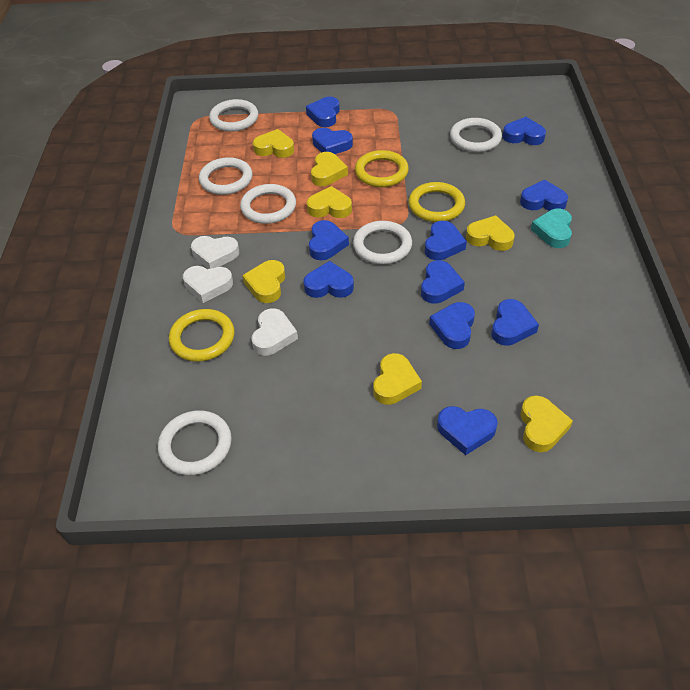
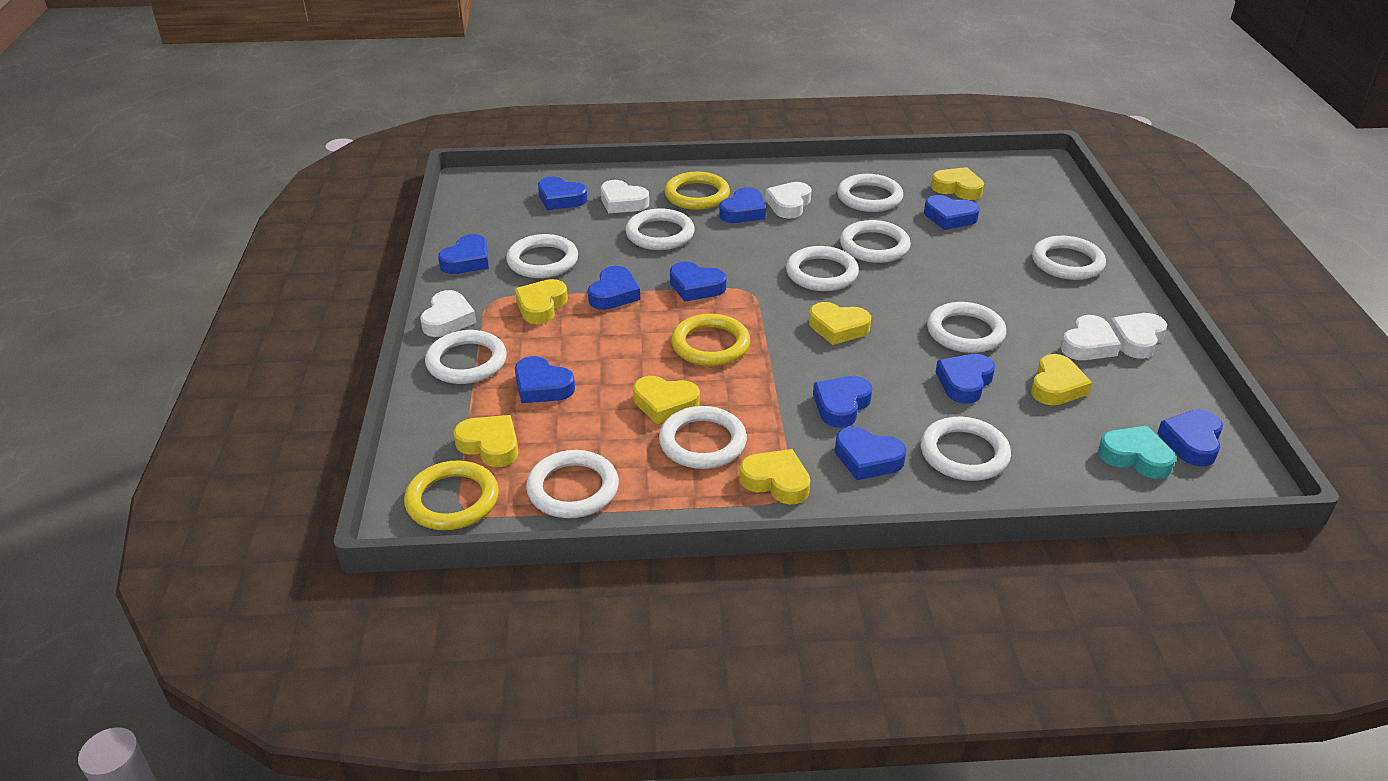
white heart: [183,266,233,303] [191,236,239,269] [252,308,298,356] = 3 -> [420,290,476,337] [601,180,649,213] [765,182,812,219] [1061,315,1121,360] [1109,313,1167,359] = 5
white ring: [158,410,232,475] [199,157,252,195] [209,99,258,132] [240,184,296,224] [353,221,412,264] [450,118,502,152] = 6 -> [425,330,507,384] [506,234,578,278] [526,450,619,518] [625,209,695,250] [659,406,747,469] [786,246,859,291] [837,174,903,212] [840,220,911,263] [921,417,1011,481] [927,302,1006,353] [1032,236,1106,280] = 11

